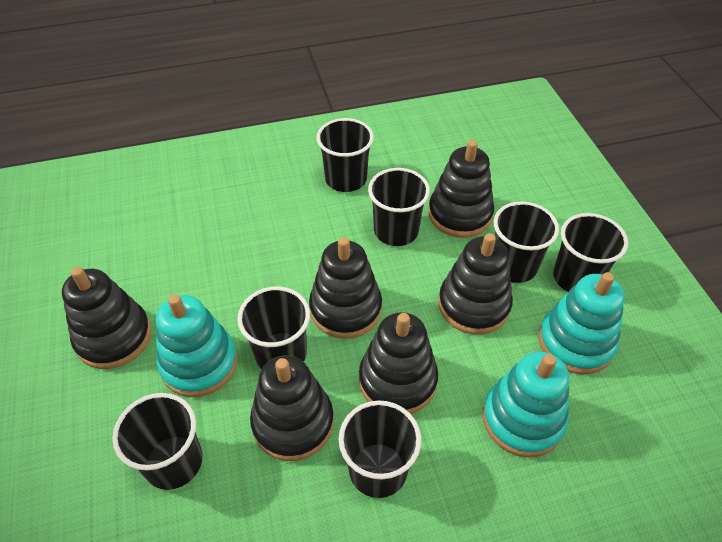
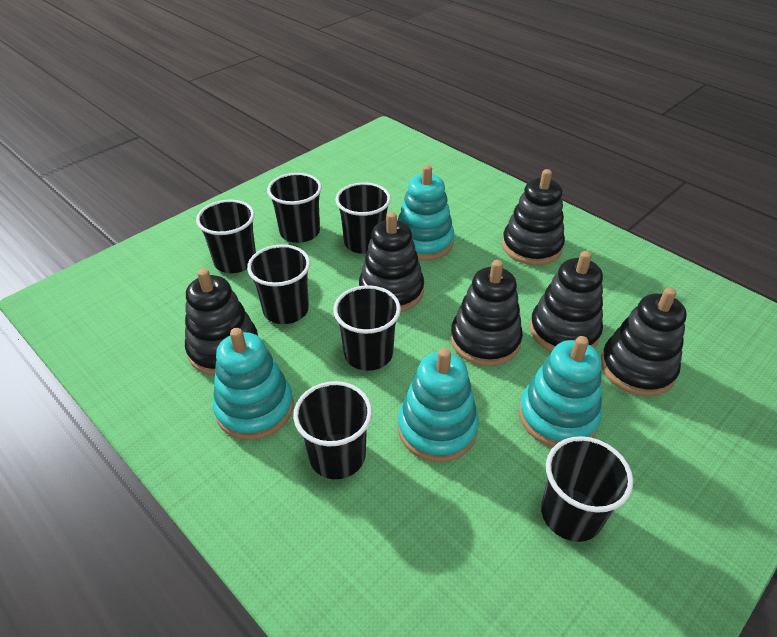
turquoise stacking toy: [156,295,237,397] [483,352,569,458] [539,272,625,374] = 3 -> [213,328,293,440] [398,165,454,261] [398,348,479,462] [519,336,602,447] = 4

